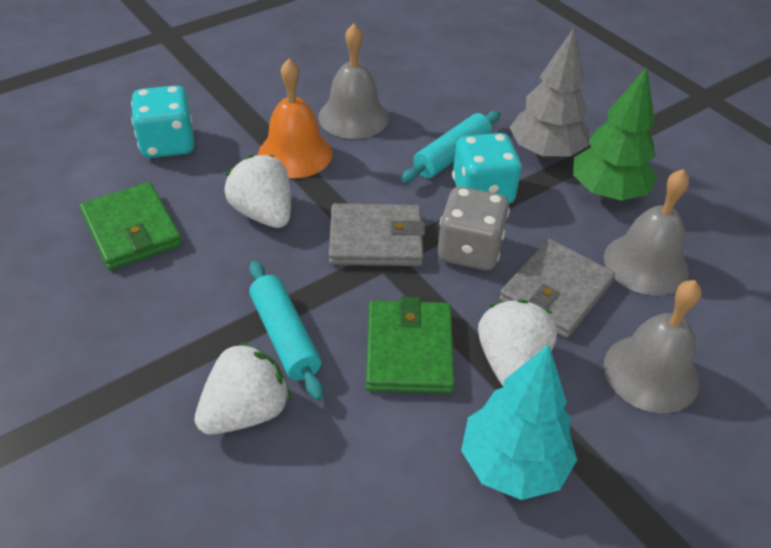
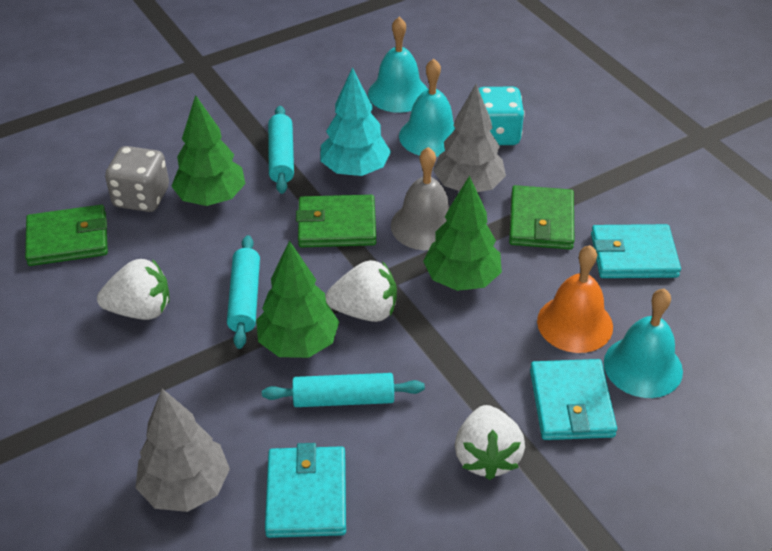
green tree: [573,67,657,201] = 1 -> [171,95,246,206] [256,240,339,358] [423,175,502,291] = 3
green wallet: [80,182,182,270] [366,297,455,394] = 2 -> [25,205,108,266] [296,195,376,247] [509,185,574,250] = 3
grey bell: [318,24,389,139] [604,169,689,296] [604,280,702,413] = 3 -> [391,147,449,250] = 1
grey tree: [510,28,589,158] = 1 -> [135,389,230,512] [433,84,506,192] = 2
grey wallet: [329,203,425,266] [499,239,615,338] = 2 -> none = 0
turquoise bell: none = 0 -> [368,17,427,113] [399,59,456,157] [604,289,683,398] = 3
turquoise dice: [131,85,194,158] [452,133,522,204] = 2 -> [478,87,525,145] = 1
turquoise rolling pin: [249,261,323,401] [401,111,501,182] = 2 -> [227,235,260,349] [262,373,425,407] [268,106,294,194] = 3
turquoise wallet: none = 0 -> [265,443,346,538] [530,359,617,440] [591,224,681,278] = 3

